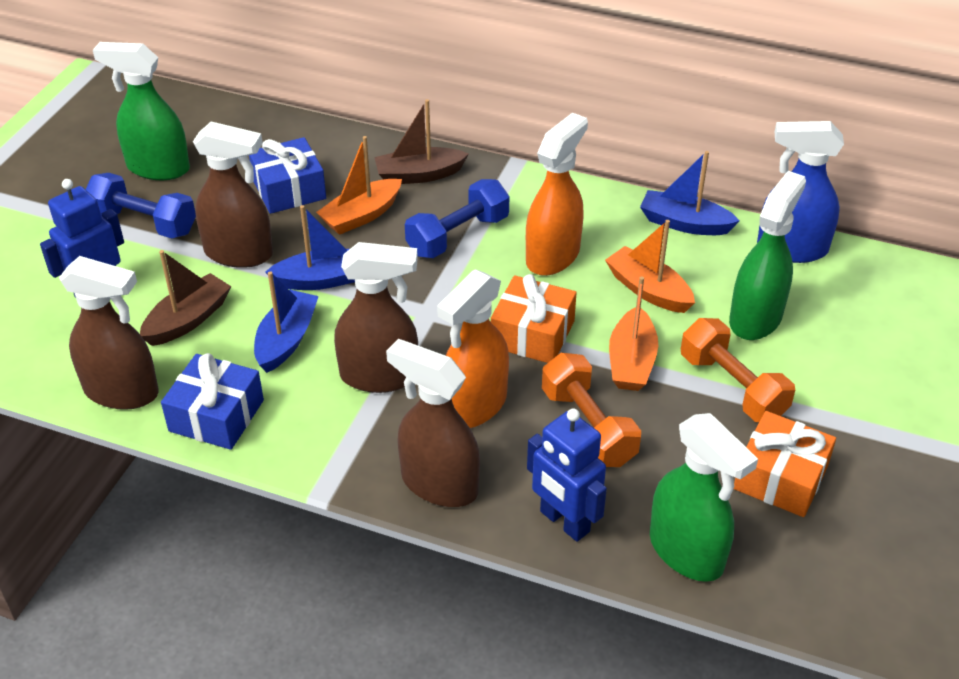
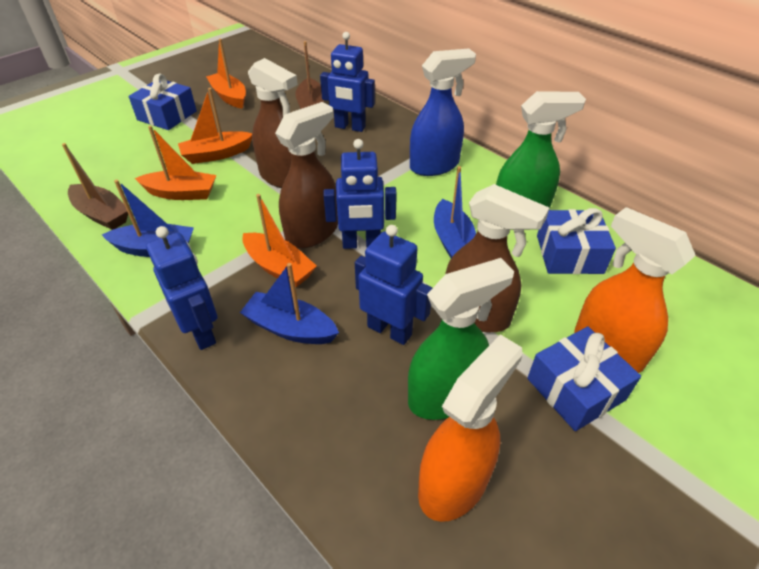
blue dumbbell: [86,173,196,238] [405,179,509,258] = 2 -> none = 0
blue gift: [161,353,264,450] [249,137,326,214] = 2 -> [129,73,197,130] [527,327,641,431] [537,208,616,274] = 3
blue robot: [40,179,124,298] [527,409,607,542] = 2 -> [146,226,217,350] [320,32,375,132] [323,139,397,249] [355,225,432,345] = 4
brown spray bottle: [59,256,159,410] [193,122,273,268] [334,242,418,393] [386,339,480,507] = 4 -> [248,58,298,188] [275,102,338,248] [445,184,549,332] = 3
green spray bottle: [93,42,190,180] [650,413,758,582] [729,171,806,340] = 3 -> [408,258,514,420] [496,91,586,210] = 2
orange boat: [316,136,402,235] [605,220,695,313] [609,276,658,391] = 3 -> [135,126,217,200] [178,88,252,164] [206,39,246,109] [242,194,317,287] = 4
orange dumbbell: [542,353,641,467] [681,318,795,422] = 2 -> none = 0
orange gift: [491,274,577,363] [734,411,836,517] = 2 -> none = 0

